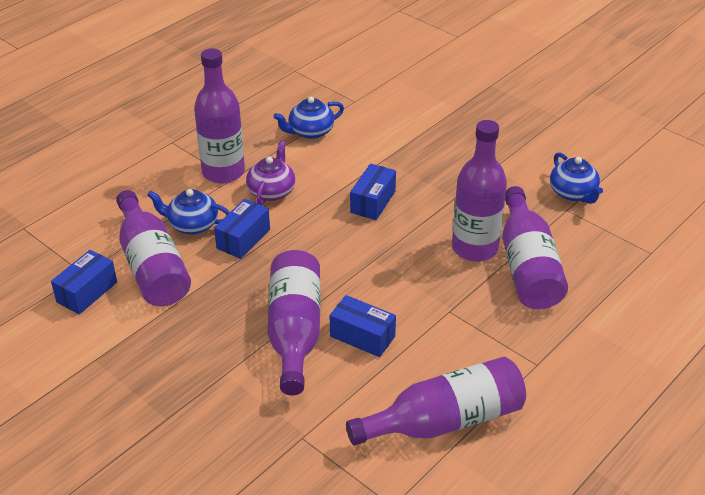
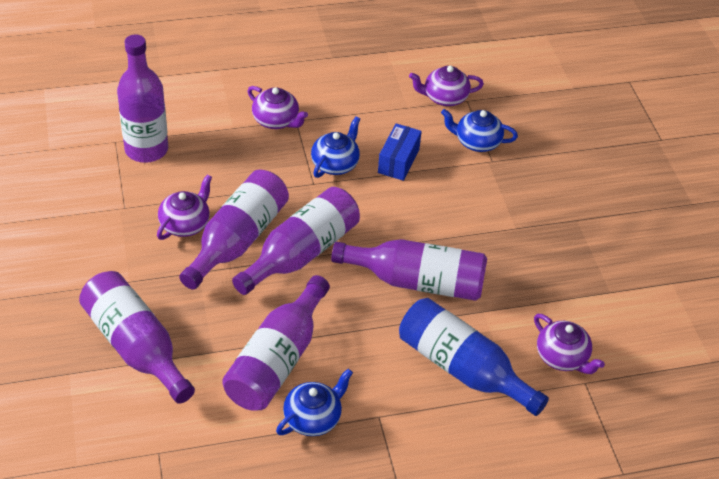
blue bottle: none = 0 -> [399,298,549,416] = 1
blue box: [51,250,117,315] [214,199,270,259] [330,295,396,357] [350,164,396,220] = 4 -> [378,123,422,181] = 1
purple teapot: [246,140,295,205] = 1 -> [157,174,212,240] [248,86,308,129] [409,65,484,106] [534,314,605,374] = 4

